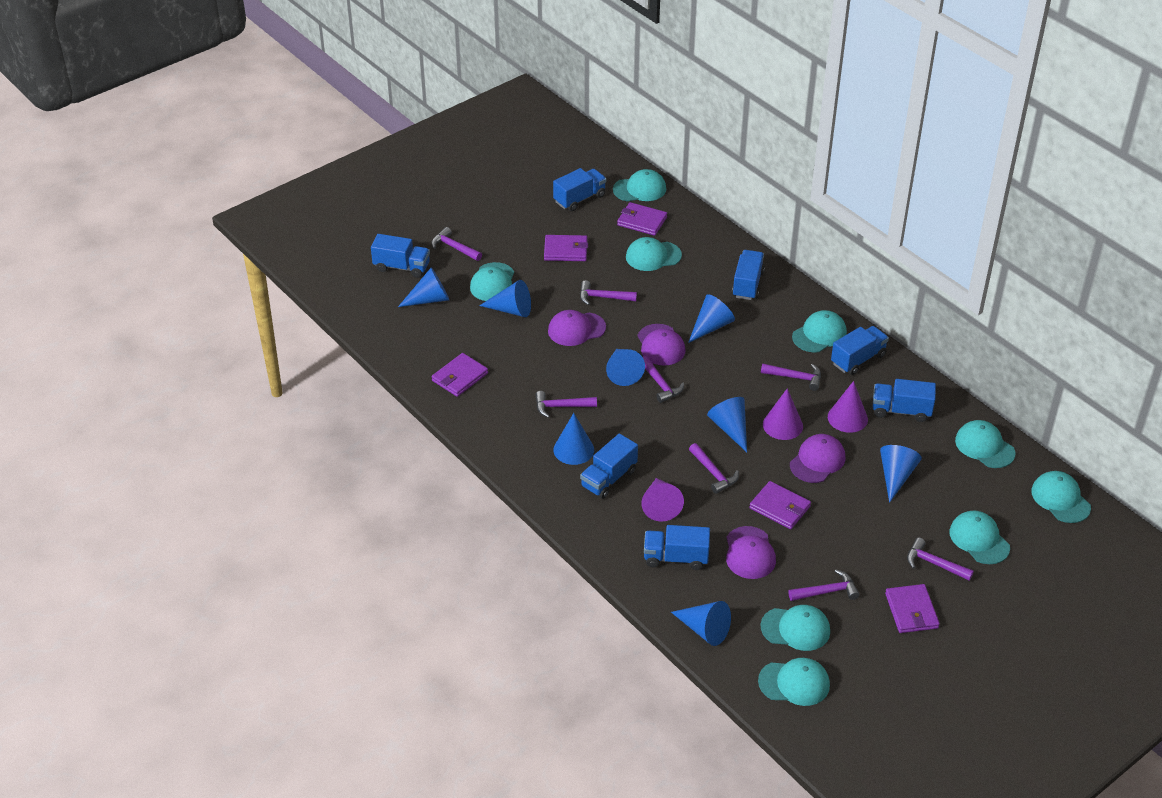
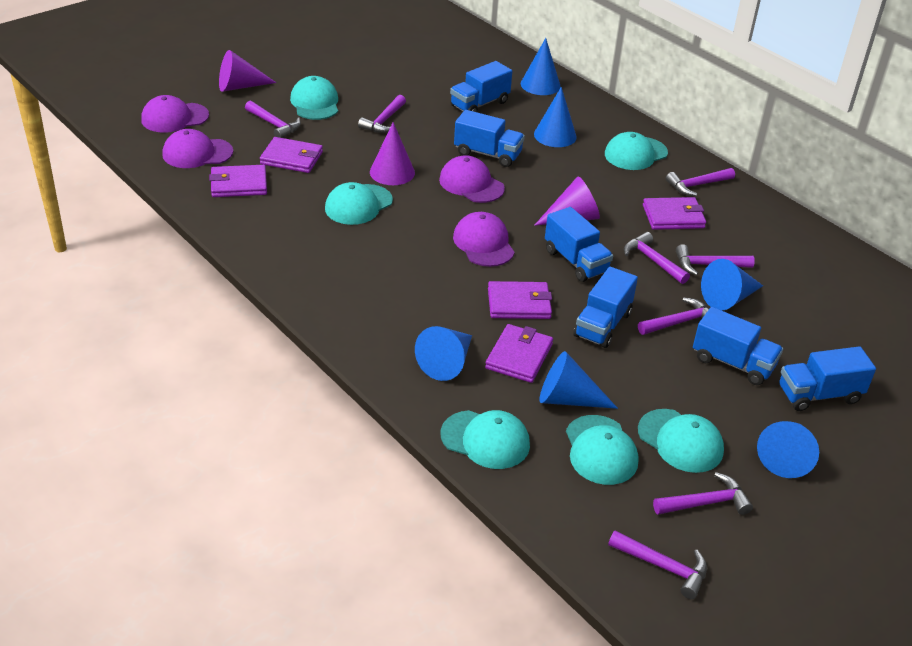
blue cone: [398,267,449,307] [479,280,531,317] [554,413,594,465] [606,349,645,386] [671,601,731,646] [688,294,735,343] [707,397,747,452] [880,445,922,503] = 8 -> [415,326,472,381] [521,38,561,95] [534,87,577,147] [539,351,618,409] [701,259,763,310] [757,421,819,478] = 6
blue truck: [371,234,430,278] [553,168,606,211] [580,433,638,499] [644,525,710,570] [732,250,765,300] [831,326,889,375] [873,379,936,422] = 7 -> [450,61,512,112] [454,110,525,167] [545,207,613,282] [573,267,638,348] [693,307,783,385] [779,346,876,411] = 6
turquoise cap: [470,262,514,301] [613,169,666,201] [626,237,682,271] [758,658,830,706] [761,605,830,651] [792,310,847,353] [949,511,1010,564] [955,420,1015,468] [1031,471,1091,523] = 9 -> [290,76,338,120] [325,182,393,225] [441,410,530,469] [566,415,638,485] [605,132,668,170] [638,409,724,473] = 6

